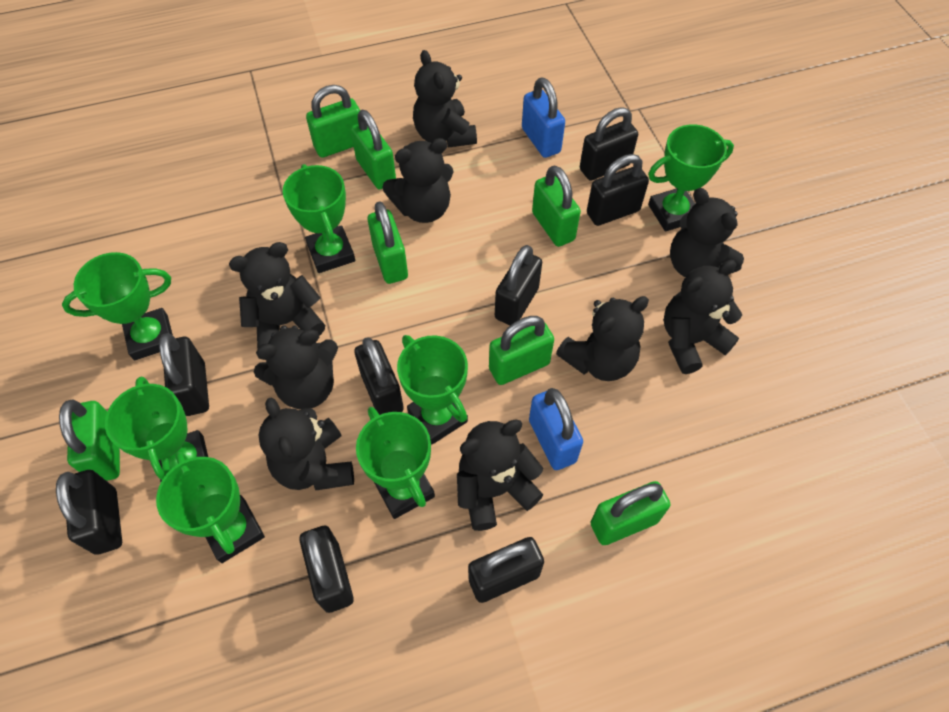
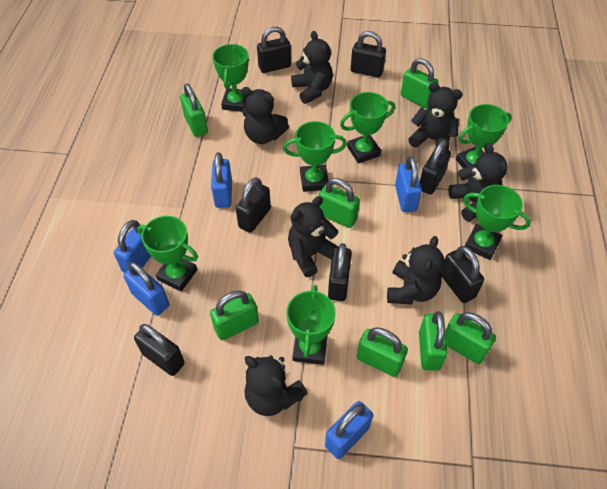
black padlock: [56,470,122,555] [159,333,209,416] [299,526,354,613] [354,337,404,415] [468,537,544,603] [495,245,542,325] [580,107,638,181] [587,154,649,226] = 8 -> [134,324,185,376] [236,177,271,233] [257,27,291,73] [328,243,352,301] [351,31,386,78] [420,140,451,195] [441,246,484,303] = 7
black teddy bear: [229,242,325,350] [254,325,338,409] [259,398,354,490] [382,138,454,223] [413,50,477,147] [457,419,544,531] [556,296,649,381] [664,260,742,374] [670,188,744,277] = 9 -> [242,87,289,144] [244,355,308,416] [288,196,339,277] [291,31,333,104] [387,236,444,304] [408,82,463,150] [448,143,508,222] = 7
blue padlock: [522,78,565,158] [529,388,583,470] = 2 -> [114,220,151,273] [123,262,169,316] [211,152,232,208] [325,401,373,459] [395,156,422,212] = 5

